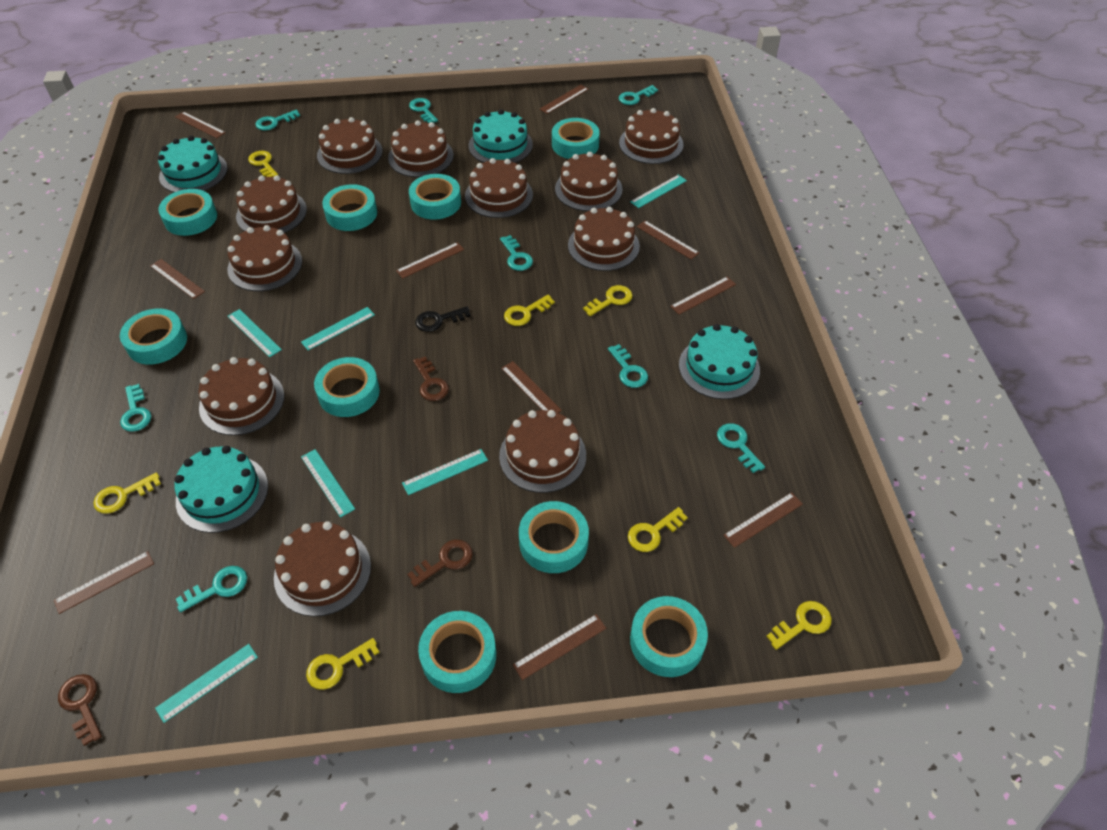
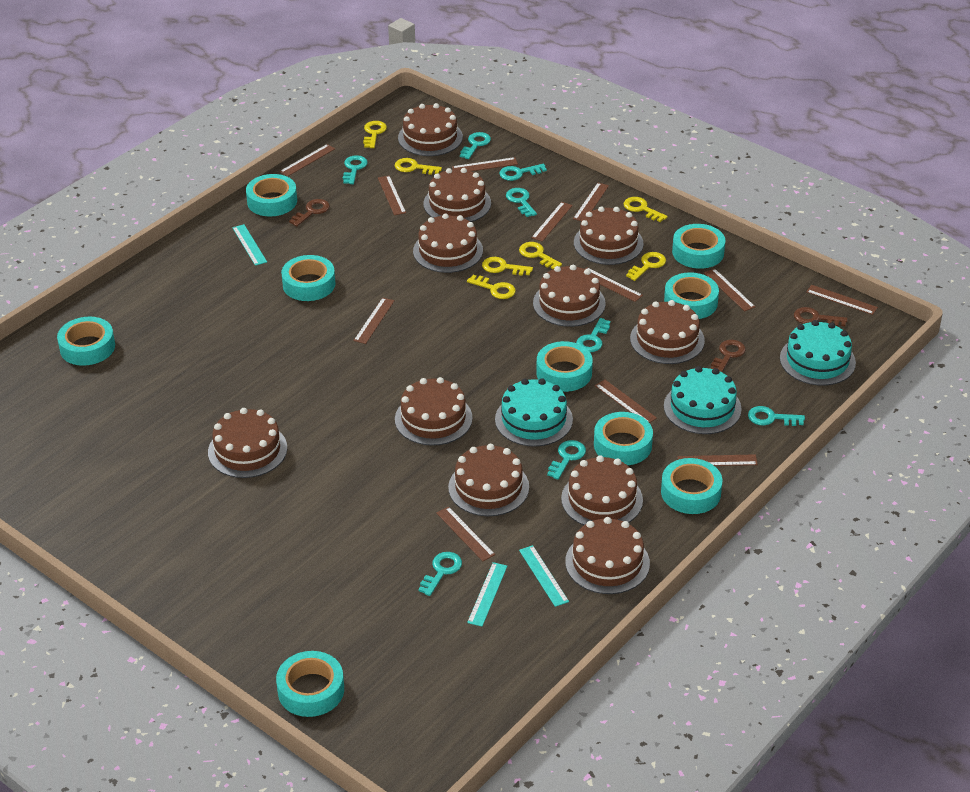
black key: [415,306,471,332] = 1 -> none = 0
brown ruler: [54,551,154,614] [150,259,205,299] [175,111,226,138] [396,242,464,279] [501,361,562,413] [513,614,606,680] [539,85,589,114] [637,221,699,260] [670,277,736,315] [723,492,803,548] = 10 -> [280,144,335,176] [354,298,395,344] [378,176,406,215] [437,507,495,561] [452,157,518,171] [531,202,573,242] [573,183,609,221] [585,267,643,302] [595,380,657,423] [677,454,758,466] [704,268,755,311] [806,285,878,315] = 12
turquoise cake: [158,136,228,192] [175,446,268,533] [469,109,533,163] [679,324,760,399] = 4 -> [495,378,573,447] [664,366,742,434] [780,320,856,386] = 3
turquoise ruler: [155,644,258,723] [227,309,282,357] [301,307,375,350] [301,449,355,518] [402,449,488,495] [630,175,687,208] = 6 -> [232,224,267,266] [467,562,507,626] [519,545,569,607] = 3

